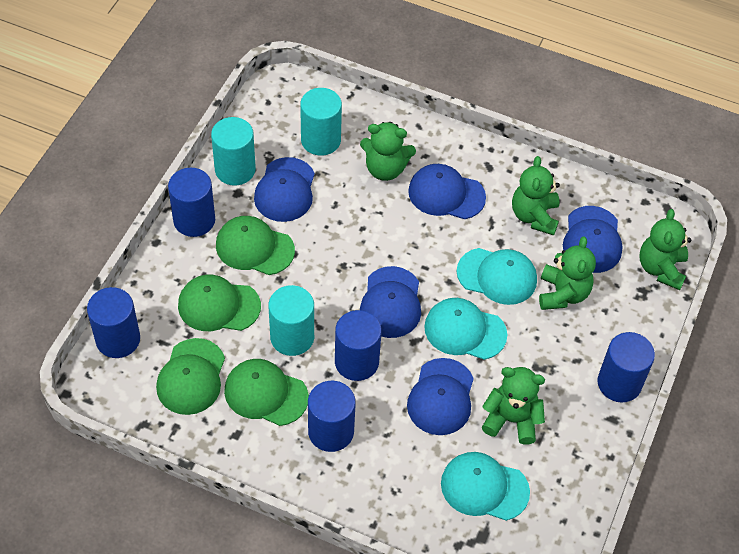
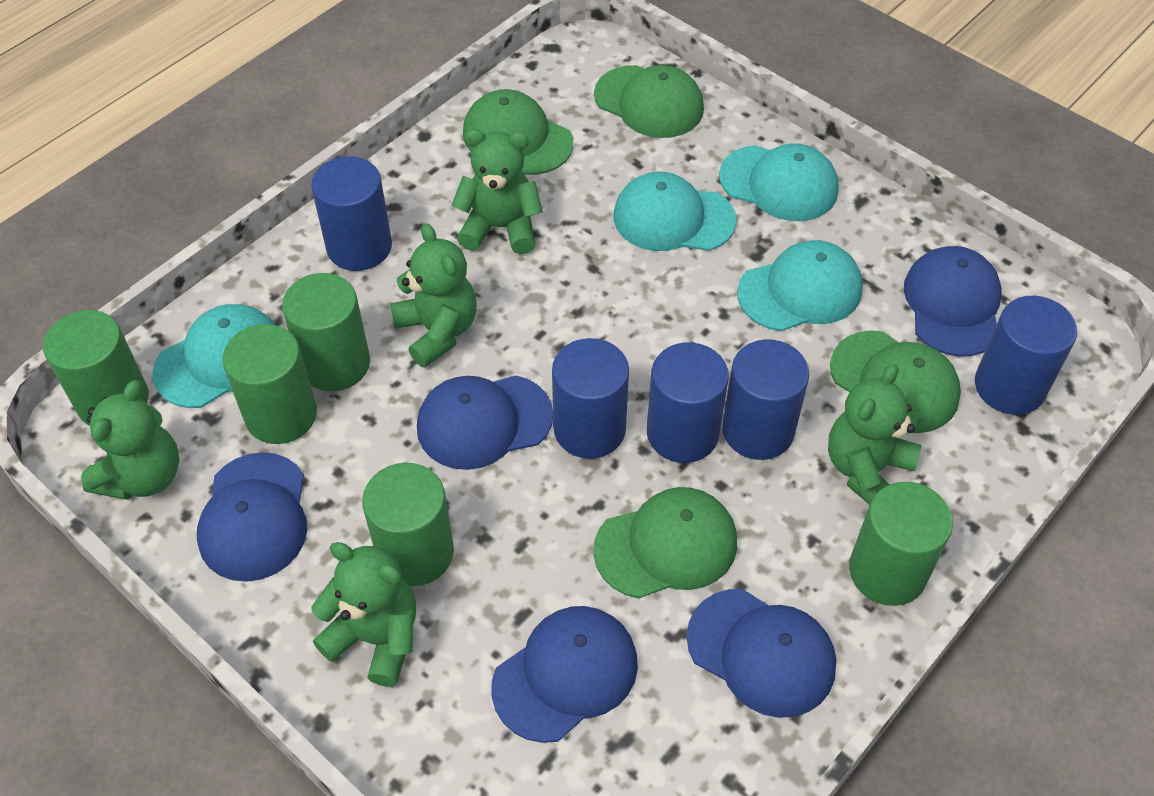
green cylinder: none = 0 -> [43,310,149,426] [223,324,317,444] [282,273,370,391] [362,463,454,586] [849,482,953,606] = 5
turquoise cap: [424,298,507,360] [441,452,530,521] [457,248,537,305] = 3 -> [152,304,275,408] [614,172,737,251] [719,144,839,221] [737,240,863,331] = 4
turquoise cylinder: [211,117,256,186] [269,285,314,356] [300,88,342,156] = 3 -> none = 0

